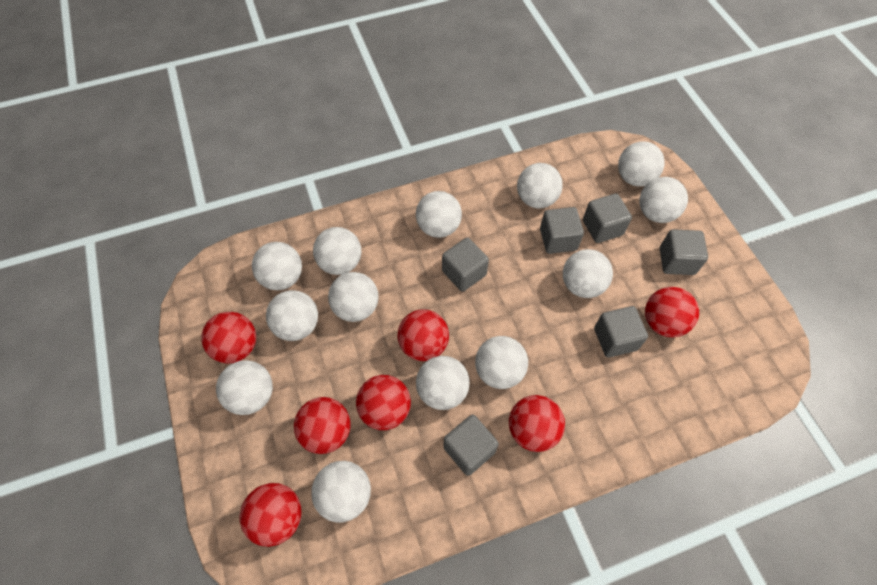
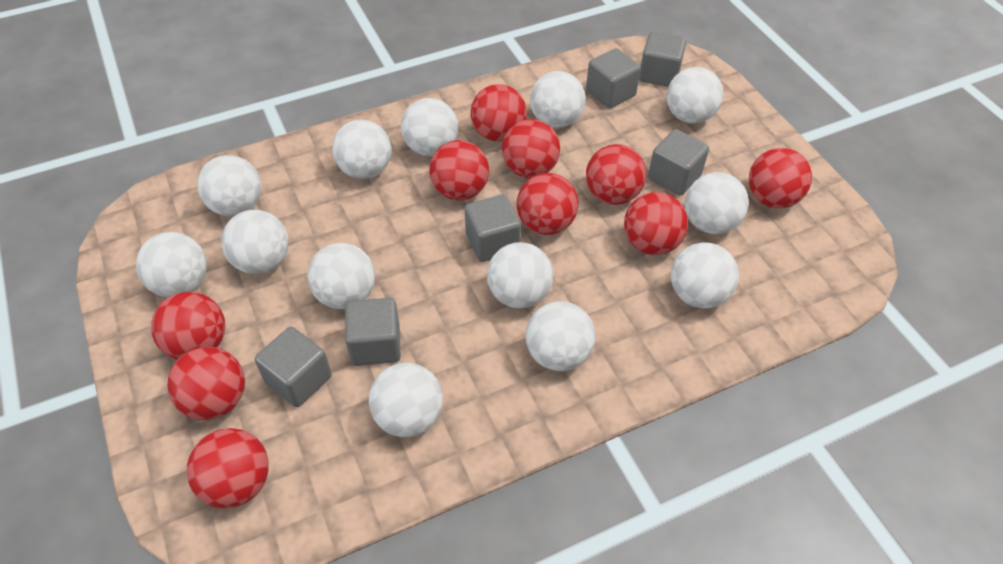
red ball: [201,312,256,363] [240,483,301,547] [294,397,350,454] [356,375,411,430] [397,309,449,361] [509,395,565,452] [645,287,699,337] = 7 -> [151,292,225,360] [167,347,245,420] [186,428,269,509] [429,140,489,201] [471,84,527,142] [502,119,560,178] [517,173,579,235] [586,144,646,205] [624,192,688,255] [749,148,812,208] = 10

